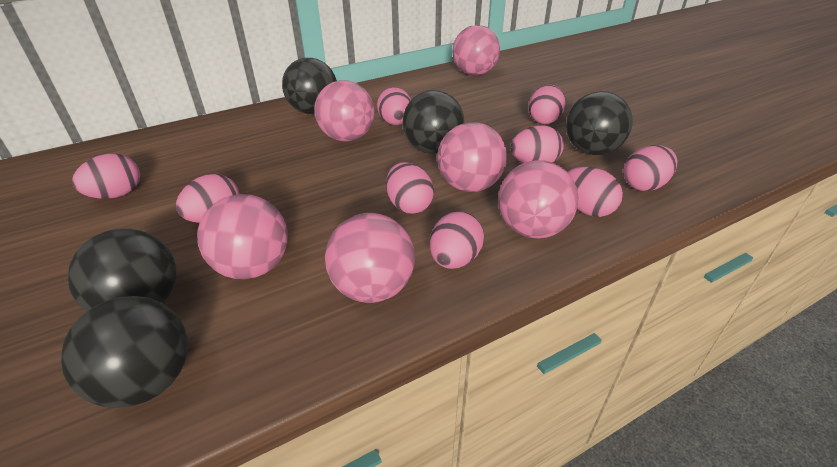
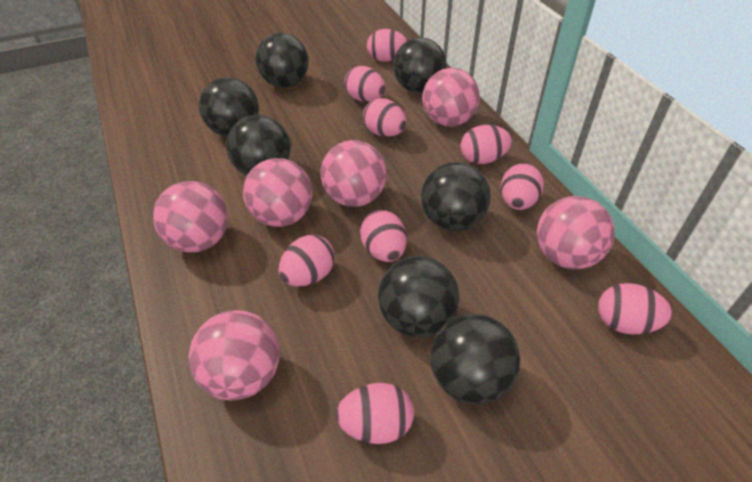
black ball: [61,296,188,408] [68,229,177,312] [282,58,337,114] [402,90,464,154] [566,91,633,155] = 5 -> [199,77,259,137] [226,115,290,176] [255,33,309,88] [378,256,459,337] [393,37,446,93] [421,162,491,231] [430,314,520,404] = 7

